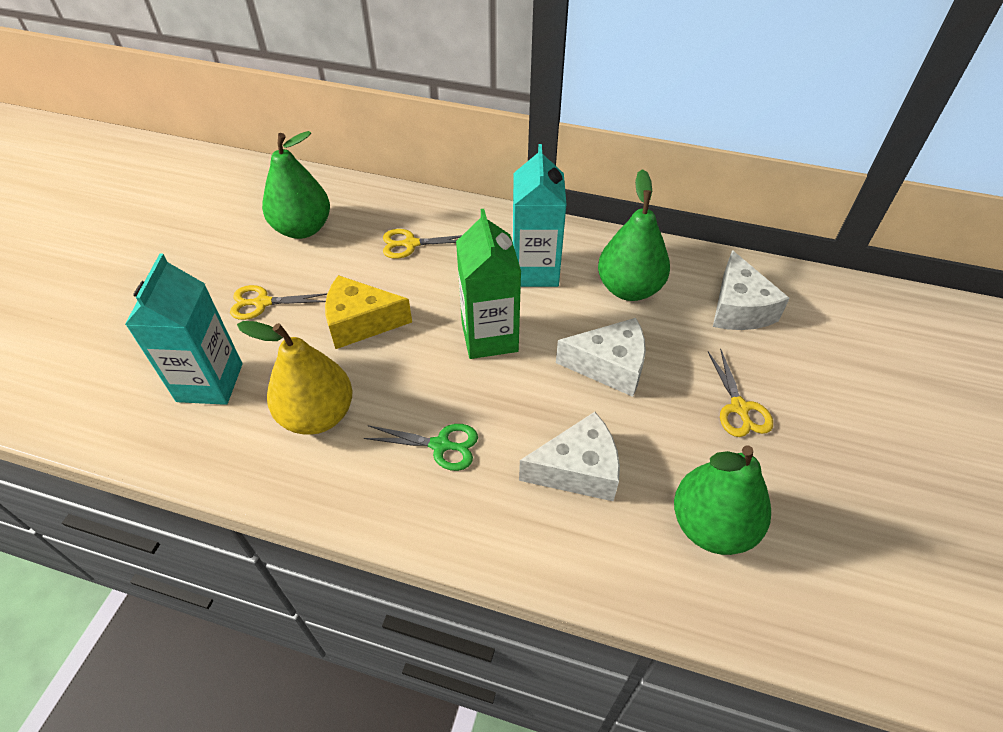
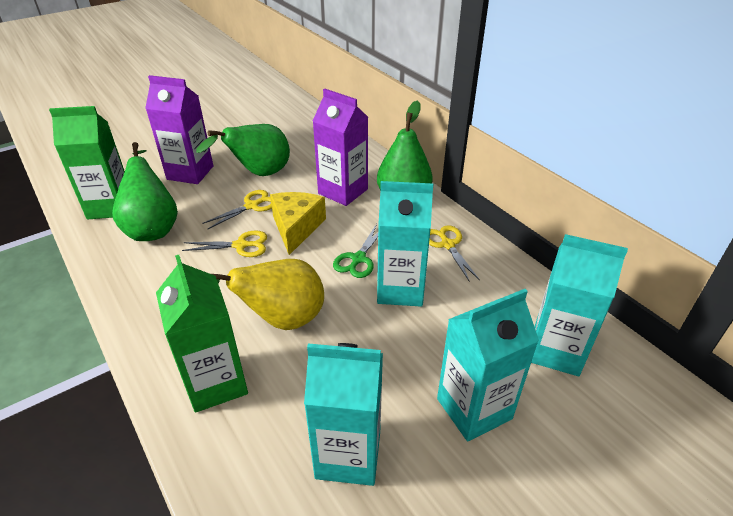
green carton: [456,209,521,359] = 1 -> [49,106,125,219] [156,255,248,413] = 2
purple carton: none = 0 -> [145,75,213,184] [313,88,368,206] = 2
turquoise carton: [125,254,242,405] [512,144,567,287] = 2 -> [304,343,383,486] [377,181,433,307] [437,289,539,441] [531,234,628,376] = 4
white cheese: [519,412,620,502] [556,318,646,397] [713,250,790,330] = 3 -> none = 0

